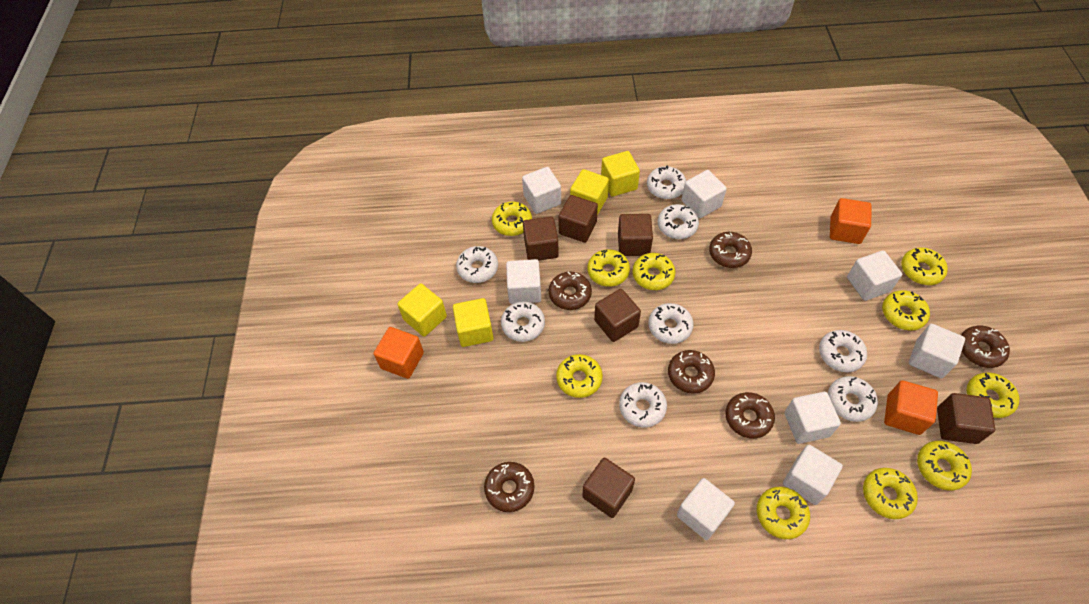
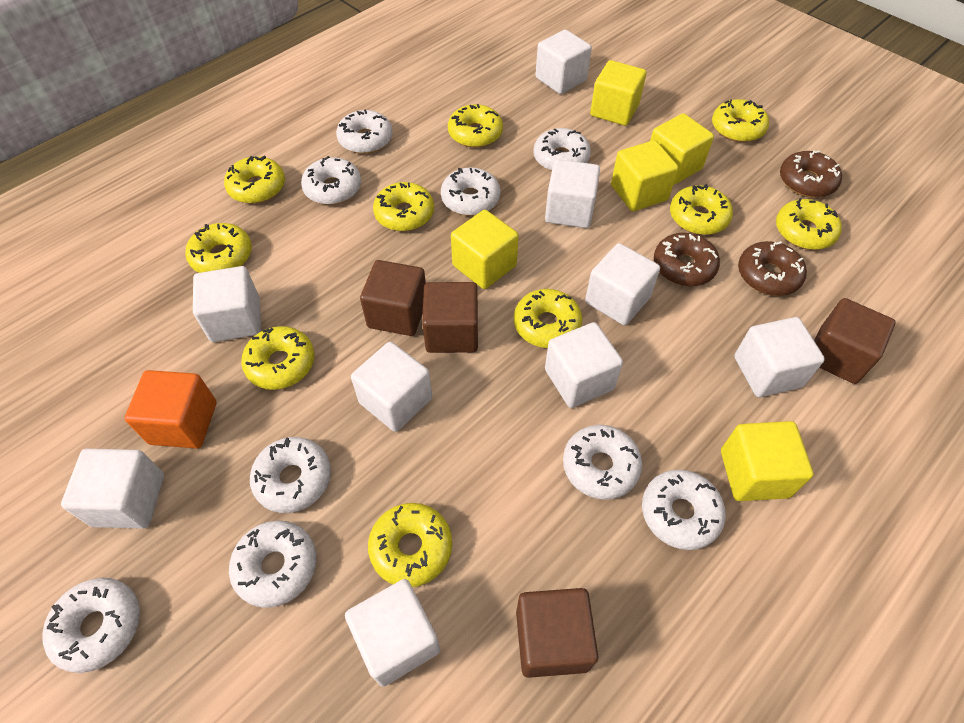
brown cube: [523,217,559,261] [558,195,598,243] [583,458,635,518] [594,289,641,342] [618,214,653,256] [937,393,995,444] = 6 -> [360,260,426,336] [422,282,478,353] [516,588,598,678] [814,298,896,384] = 4
brown donut: [484,462,534,512] [549,272,592,310] [668,350,715,394] [709,232,752,268] [725,392,775,439] [961,325,1010,368] = 6 -> [654,233,720,286] [738,241,807,296] [780,151,842,198] = 3
orange cube: [374,327,424,379] [830,198,871,244] [884,380,938,435] = 3 -> [125,370,216,449] = 1
white cube: [506,259,541,304] [522,167,561,214] [677,478,735,540] [682,170,727,218] [783,445,843,505] [784,392,841,444] [847,250,902,301] [909,324,965,378] = 8 -> [61,449,164,529] [193,266,261,342] [345,579,440,687] [351,342,432,432] [535,30,592,94] [545,159,600,228] [545,322,623,408] [585,243,660,325] [734,317,825,397] = 9
white donut: [456,246,498,283] [501,301,545,342] [619,382,667,428] [647,165,686,199] [648,303,694,344] [658,204,699,239] [819,330,867,372] [828,376,878,422] = 8 -> [42,578,140,673] [229,521,316,608] [250,437,331,513] [301,156,361,205] [336,110,393,154] [441,167,501,216] [533,128,591,171] [563,425,642,499] [642,470,726,550] = 9
yellow cube: [397,283,447,337] [453,298,493,347] [570,169,609,215] [601,151,640,197] = 4 -> [451,210,519,289] [590,60,646,126] [611,140,678,211] [650,113,714,185] [721,421,814,501] = 5

